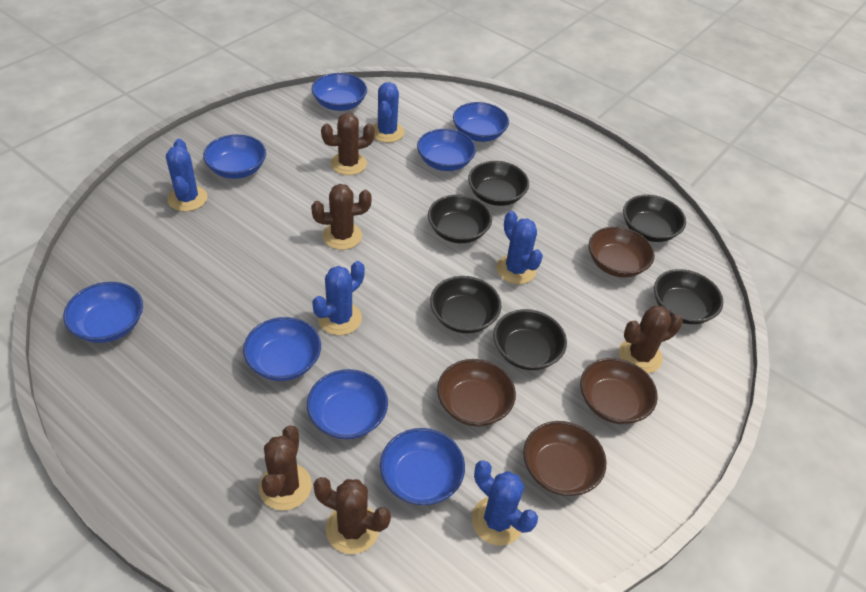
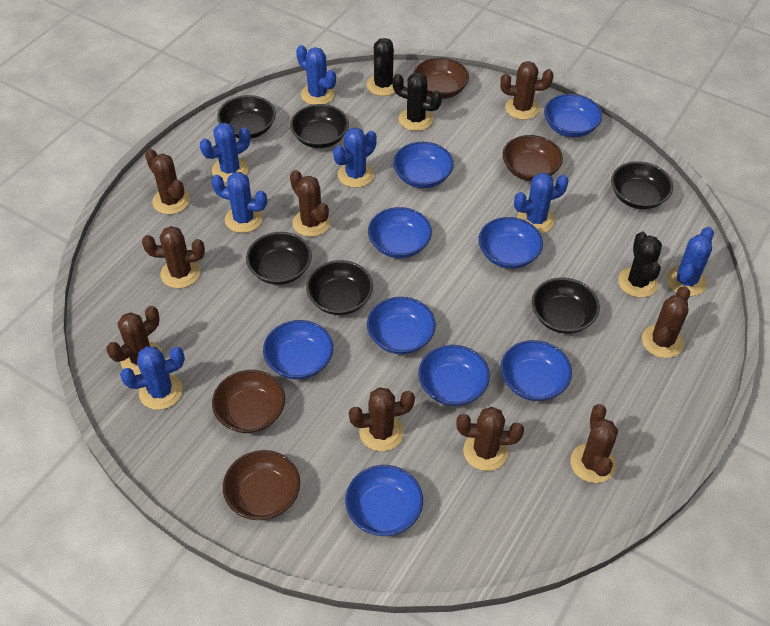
black cactus: none = 0 -> [367,38,395,96] [392,72,442,131] [618,232,662,298] = 3
blue bowl: [63,282,143,343] [203,134,266,179] [243,317,321,381] [307,369,388,439] [311,73,367,111] [380,428,465,505] [417,129,476,171] [453,102,509,142] = 8 -> [263,320,333,379] [345,465,423,536] [367,297,436,354] [368,207,432,258] [393,142,454,188] [418,345,490,406] [478,217,543,269] [501,340,572,401] [544,94,602,137] = 9
blue cactus: [166,139,207,211] [312,261,365,335] [373,82,404,143] [472,460,538,546] [496,211,543,284] = 5 -> [120,346,185,410] [200,123,250,183] [211,172,267,233] [296,45,336,105] [333,127,377,188] [514,173,569,233] [667,227,714,296] = 7
brown cactus: [259,425,312,510] [311,184,372,250] [313,477,391,554] [321,113,375,175] [619,306,683,373] = 5 -> [106,306,163,375] [142,226,205,288] [145,149,190,214] [290,170,330,237] [349,387,415,451] [456,407,524,471] [500,61,554,120] [570,404,618,483] [642,286,690,358] = 9

